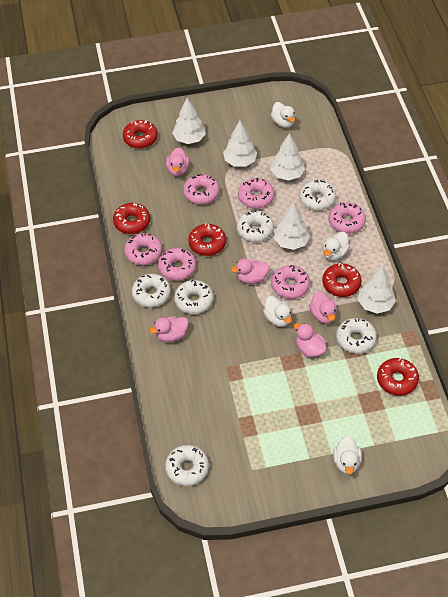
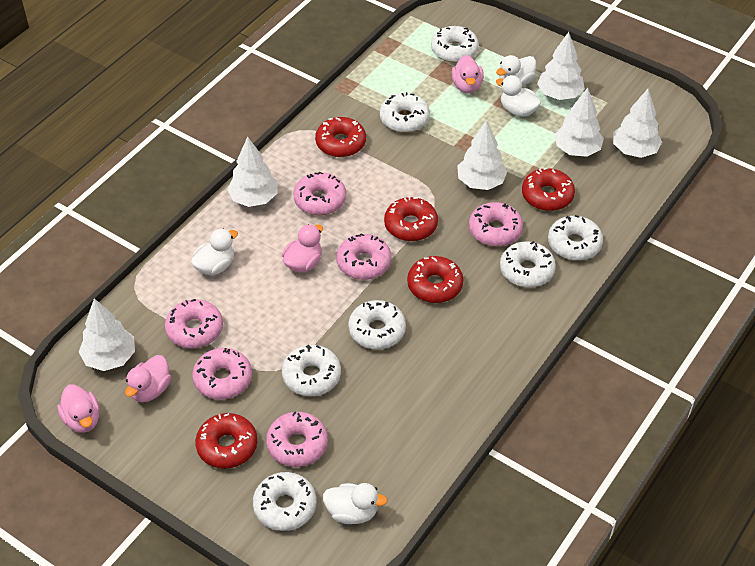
pink duck: [149,316,189,342] [166,147,190,176] [231,259,269,284] [294,323,327,358] [309,291,337,324] = 5 -> [57,384,100,433] [125,355,171,402] [282,224,323,272] [452,55,484,93] = 4
white donut: [132,274,171,308] [165,445,209,486] [174,280,214,314] [237,210,274,242] [299,180,336,211] [336,318,377,354] = 6 -> [253,472,317,531] [282,345,341,396] [348,300,406,350] [380,92,430,133] [431,26,479,63] [500,241,556,288] [548,215,603,261] = 7
white tree: [172,98,206,144] [223,121,257,167] [271,133,305,181] [274,202,310,250] [358,266,396,314] = 5 -> [79,298,135,371] [227,137,278,207] [457,120,507,190] [537,32,585,100] [554,88,604,157] [613,89,662,158] = 6

